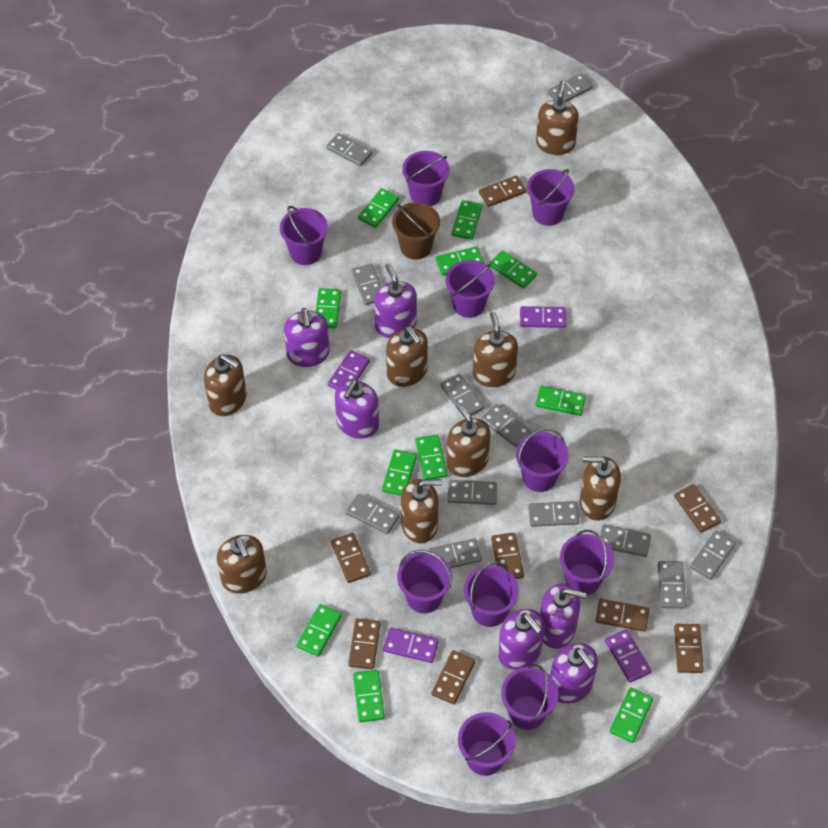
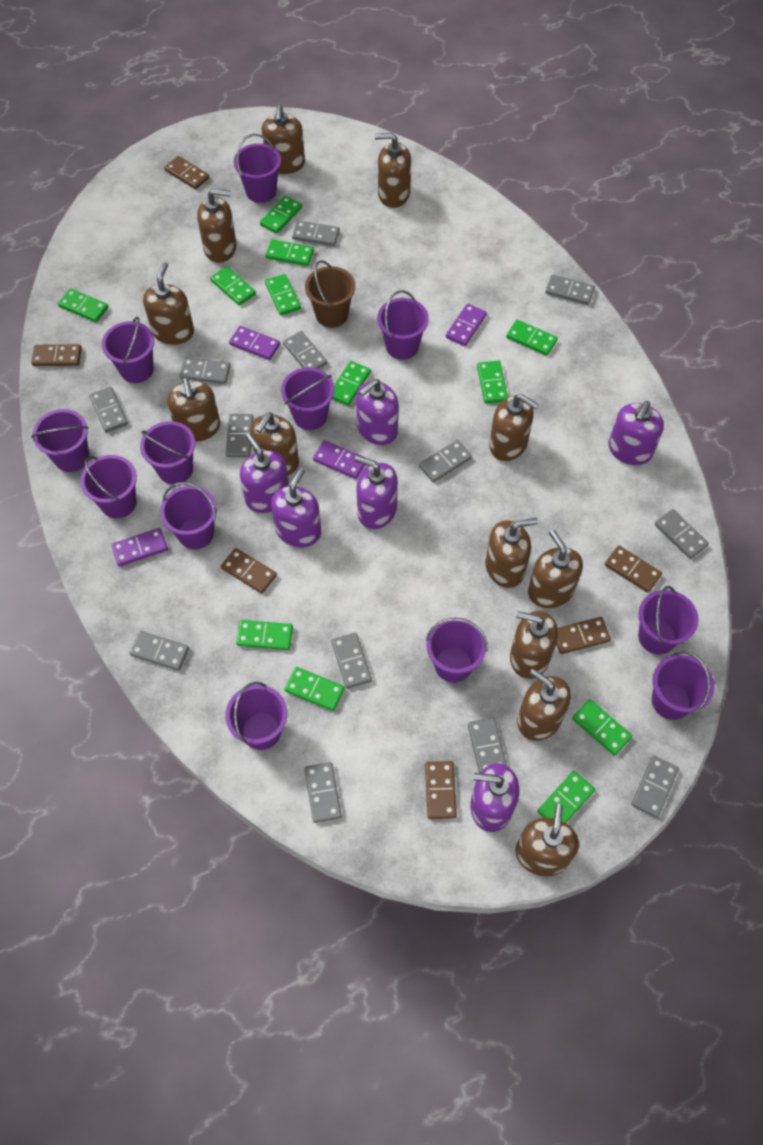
brown domino: [331,533,371,583] [348,619,381,669] [432,650,475,704] [479,176,526,207] [491,533,524,579] [596,599,649,632] [674,484,721,533] [674,624,704,673] = 8 -> [31,344,82,366] [164,156,209,189] [221,548,277,594] [425,761,457,819] [556,617,611,654] [605,546,662,593] = 6
brown soap dispenser: [204,354,246,416] [217,535,267,594] [386,327,428,387] [401,479,442,543] [446,403,490,477] [473,312,518,387] [536,80,579,155] [580,456,621,521] = 8 -> [143,262,194,345] [167,377,220,442] [197,189,237,263] [250,413,299,475] [262,104,305,174] [375,133,411,208] [485,518,538,588] [489,394,539,461] [510,611,558,679] [516,804,579,876] [517,669,571,741] [528,530,583,608] = 12
green domino: [297,604,342,657] [316,288,341,329] [353,670,385,722] [358,188,399,228] [382,449,417,496] [415,435,447,480] [436,246,484,276] [452,200,482,240] [489,250,537,289] [536,386,586,416] [610,687,653,743] = 11 -> [58,288,109,322] [210,266,256,306] [236,620,293,650] [260,196,302,234] [265,239,314,266] [265,274,301,315] [284,667,345,711] [332,361,371,406] [477,360,508,404] [506,320,558,356] [537,771,595,823] [572,699,632,756] = 12
grey domino: [326,133,372,166] [346,494,399,534] [352,264,382,305] [428,539,482,568] [441,374,485,419] [448,480,497,505] [481,404,531,447] [528,501,579,527] [548,73,593,102] [600,524,651,557] [658,561,686,608] [690,530,736,580] = 12 -> [89,387,128,433] [129,631,189,671] [179,357,231,384] [226,414,254,457] [283,331,327,369] [292,221,340,246] [304,762,342,823] [331,632,372,689] [419,440,472,482] [468,718,507,773] [545,275,595,305] [631,756,679,818] [655,509,709,559] = 13
purple bucket: [280,206,328,265] [397,550,452,613] [402,151,449,206] [446,260,495,318] [458,712,516,776] [464,562,519,627] [501,664,558,730] [516,428,569,492] [527,169,575,226] [560,530,614,595] = 10 -> [31,409,89,472] [80,455,137,518] [102,317,154,383] [140,421,195,484] [160,482,217,549] [225,682,287,750] [234,134,281,203] [281,368,334,430] [377,290,429,360] [426,618,488,683] [638,586,699,655] [652,651,715,720] = 12

